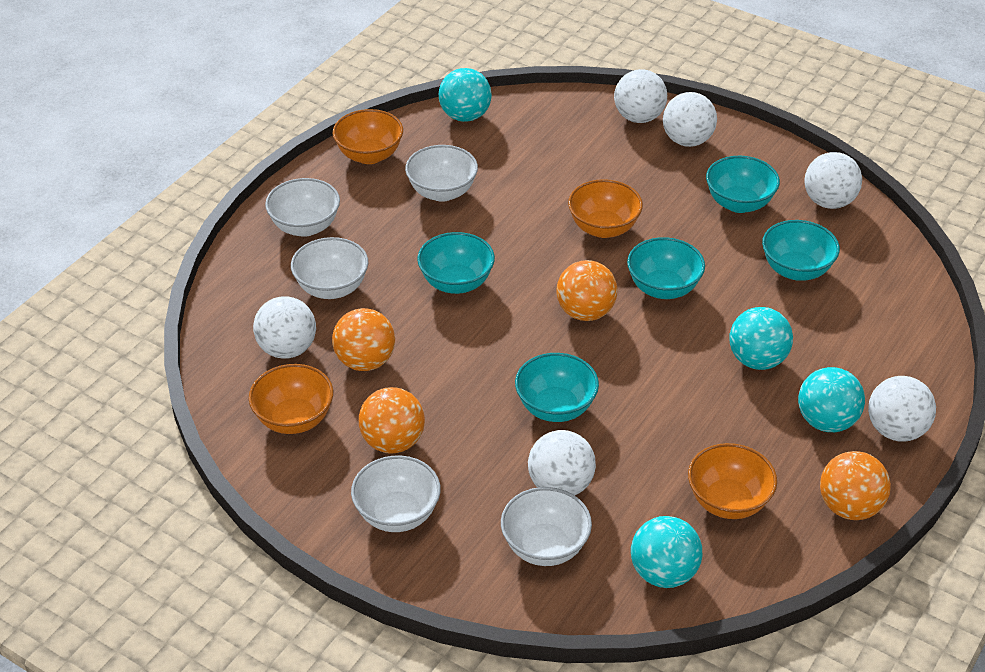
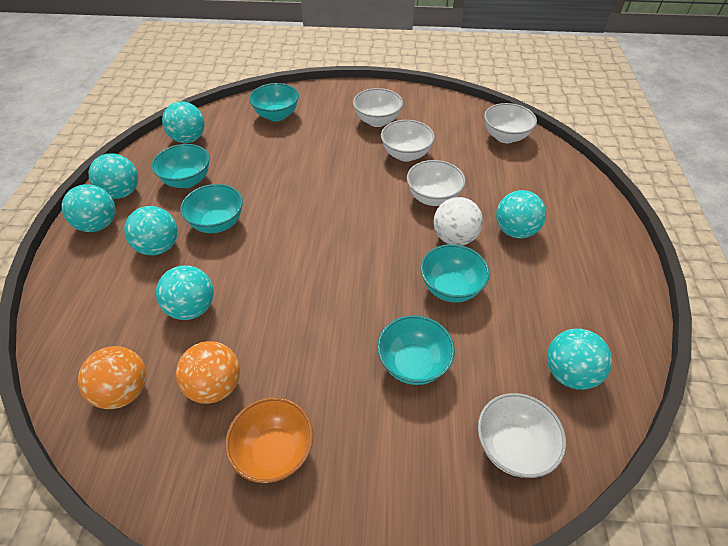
orange ball: [332,308,395,371] [359,387,425,454] [557,260,617,321] [820,451,891,520] = 4 -> [78,346,147,409] [176,341,240,404] = 2
orange bowl: [249,364,333,434] [333,109,403,164] [568,179,643,238] [688,443,777,519] = 4 -> [226,397,313,483] = 1
turquoise ball: [439,68,492,122] [631,516,703,588] [729,307,793,370] [798,367,865,432] = 4 -> [62,184,116,232] [88,153,138,199] [124,206,178,255] [156,265,214,320] [162,101,205,143] [496,190,546,238] [547,329,612,390] = 7
white ball: [253,296,316,359] [528,430,596,495] [614,69,667,123] [663,92,717,147] [804,152,862,209] [868,376,936,442] = 6 -> [434,197,483,246] = 1

